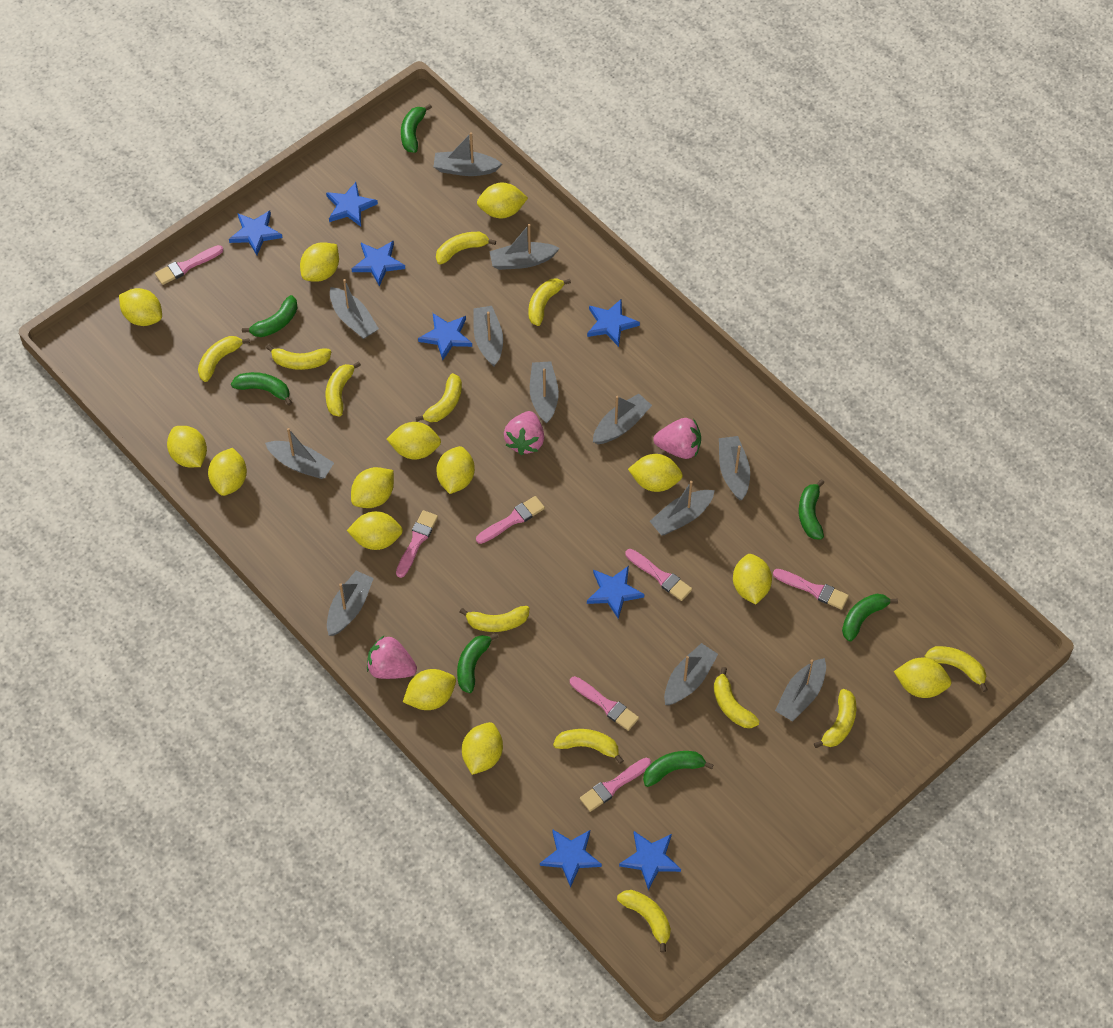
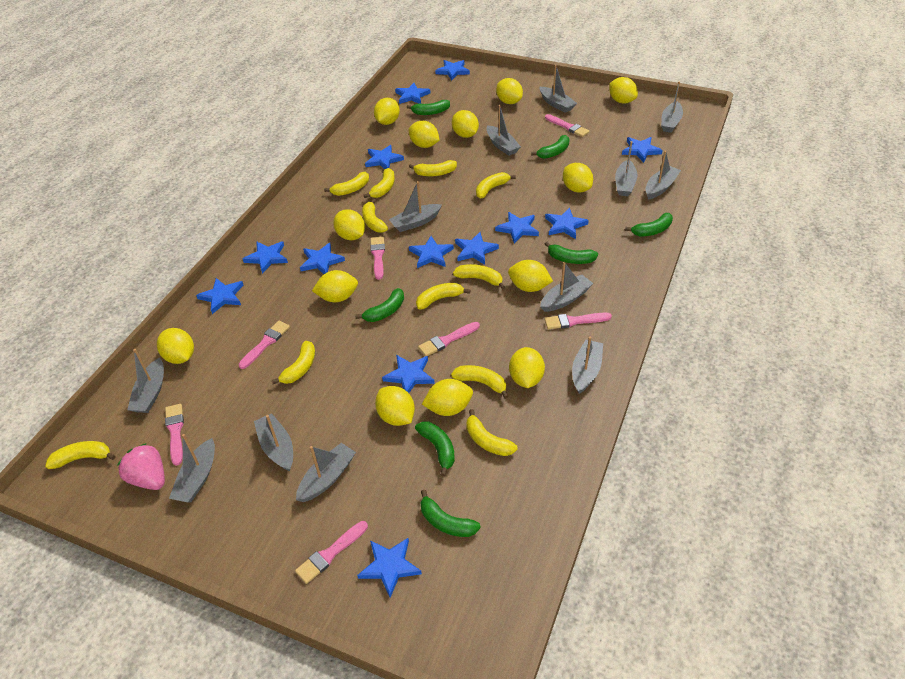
blue star: [229,210,282,255] [326,182,378,227] [351,240,405,286] [418,313,472,360] [540,829,602,888] [587,299,640,347] [587,566,644,619] [619,831,681,890] = 8 -> [196,278,244,314] [243,241,288,274] [300,243,345,274] [357,538,422,598] [365,145,404,169] [382,355,435,393] [395,83,430,104] [409,236,454,268] [435,60,470,80] [455,232,499,265] [495,212,539,243] [545,208,589,239] [622,137,663,163] = 13
pink strawberry: [367,635,417,679] [504,411,544,455] [653,418,701,459] = 3 -> [117,443,165,490] = 1
yellow banana: [198,336,250,382] [266,345,331,370] [326,361,361,416] [415,373,462,422] [436,232,496,264] [460,606,529,632] [528,278,571,326] [553,729,624,764] [617,890,671,953] [714,667,760,728] [814,689,856,748] [925,646,988,692] = 12 -> [45,441,115,469] [272,341,315,384] [324,172,369,196] [362,199,388,233] [364,168,395,198] [409,160,457,176] [416,283,470,310] [451,365,509,399] [453,264,505,290] [466,409,517,456] [476,172,516,199] = 11
yellow lemon: [119,288,162,326] [167,426,207,467] [208,448,247,496] [300,242,339,282] [347,511,403,550] [351,467,394,508] [387,422,441,459] [403,669,456,710] [436,446,475,494] [462,722,503,775] [477,183,528,218] [628,454,683,492] [733,554,772,604] [894,658,952,698] = 14 -> [157,328,194,364] [312,270,358,302] [333,209,365,240] [374,98,400,125] [375,386,415,426] [408,121,439,148] [422,379,473,416] [452,110,479,138] [496,78,523,104] [508,260,553,292] [509,347,545,388] [563,163,593,193] [609,77,638,104] = 13

